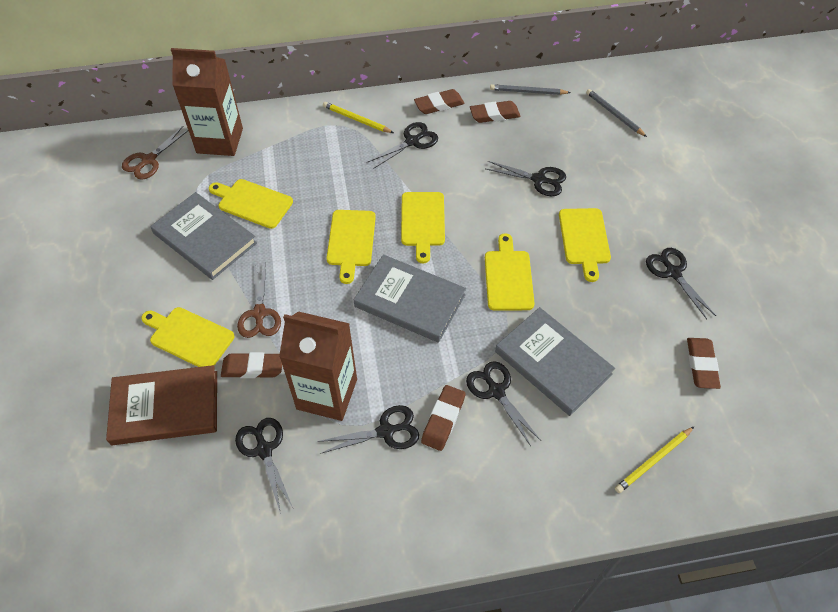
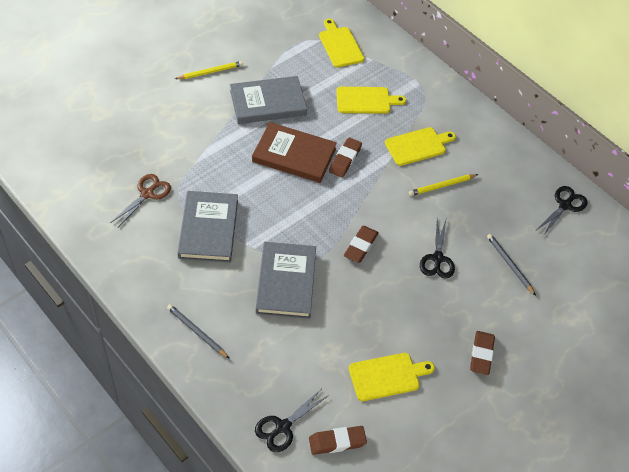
black scissors: [235,418,293,514] [317,405,419,454] [368,122,438,169] [466,361,541,446] [486,161,566,196] [646,248,716,319] = 6 -> [255,390,329,452] [420,219,455,279] [537,186,587,236] = 3
brown carton: [171,48,243,156] [279,311,357,421] = 2 -> none = 0
brown eraser: [221,352,282,378] [414,89,465,114] [421,385,466,451] [470,101,520,123] [687,338,721,389] = 5 -> [309,426,367,455] [329,137,362,178] [344,226,379,263] [470,331,495,375] = 4
brown scissors: [122,126,188,180] [237,262,281,338] = 2 -> [110,174,171,227] = 1
yellow cutting board: [141,307,234,367] [209,179,293,229] [327,210,376,284] [401,192,445,264] [485,233,535,311] [559,208,611,282] = 6 -> [319,19,364,67] [336,87,406,114] [349,353,435,401] [385,127,456,166] = 4

